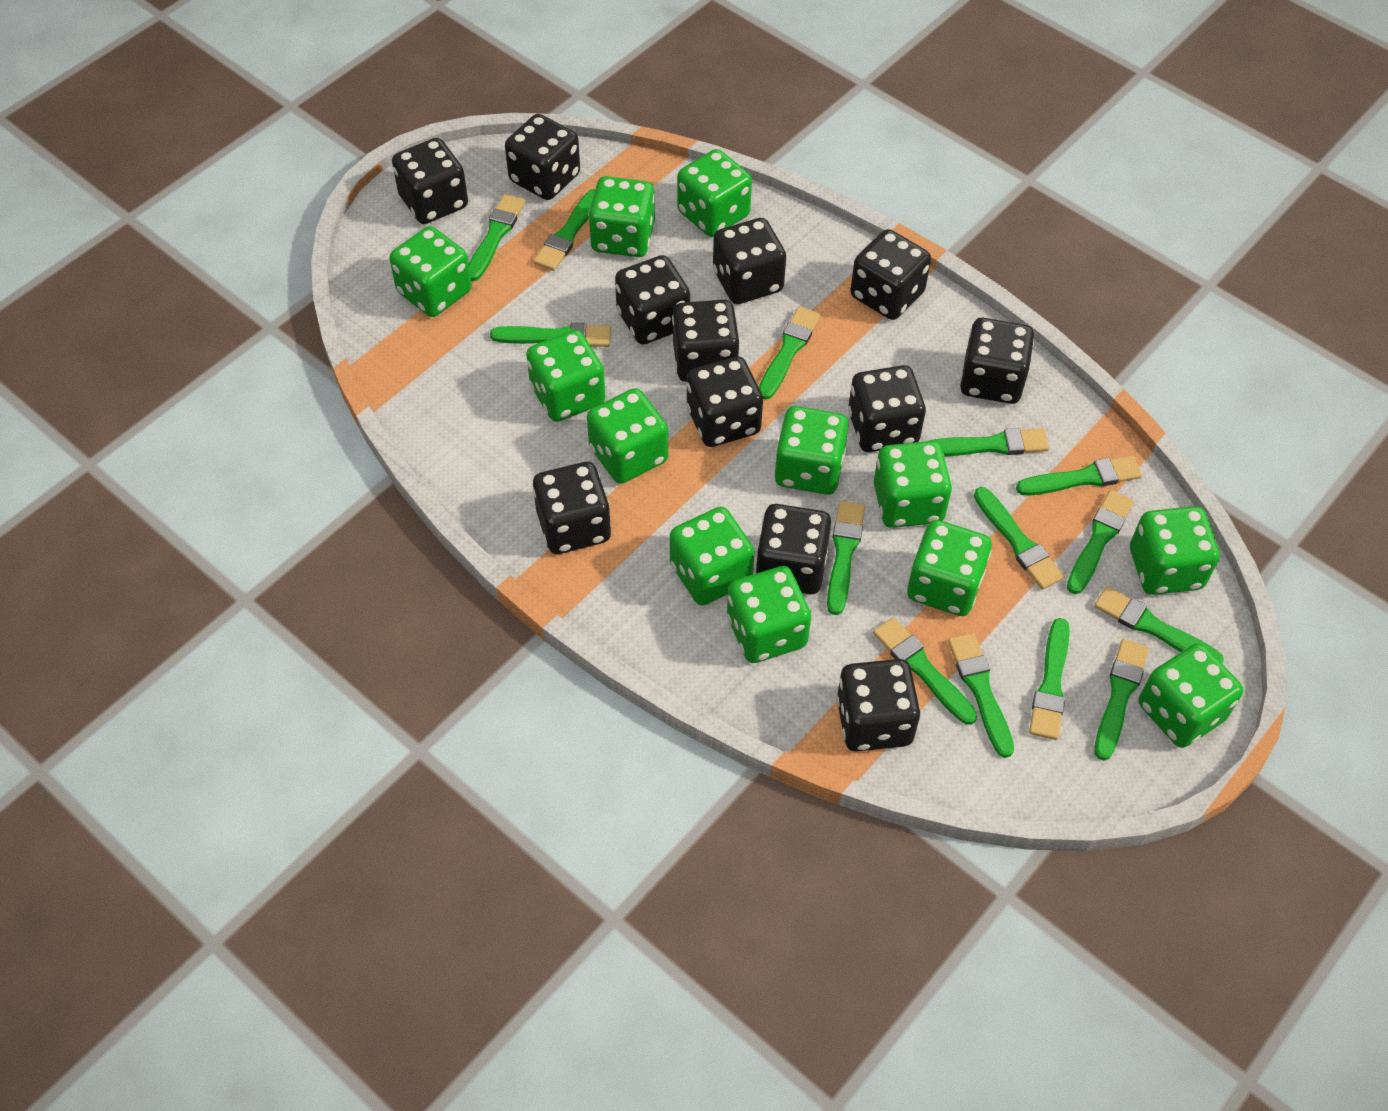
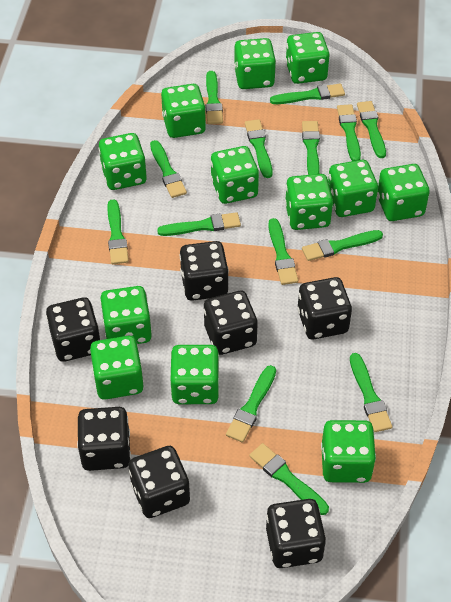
black dice: [392,138,468,224] [505,114,580,200] [533,462,611,554] [615,255,690,345] [672,300,740,382] [687,357,763,447] [713,218,786,304] [755,504,831,594] [837,659,920,752] [848,365,926,452] [850,229,931,320] [960,318,1034,404] = 12 -> [46,297,101,362] [77,407,131,471] [129,446,190,518] [180,241,229,301] [204,291,258,355] [266,499,326,568] [297,277,352,339] = 7

